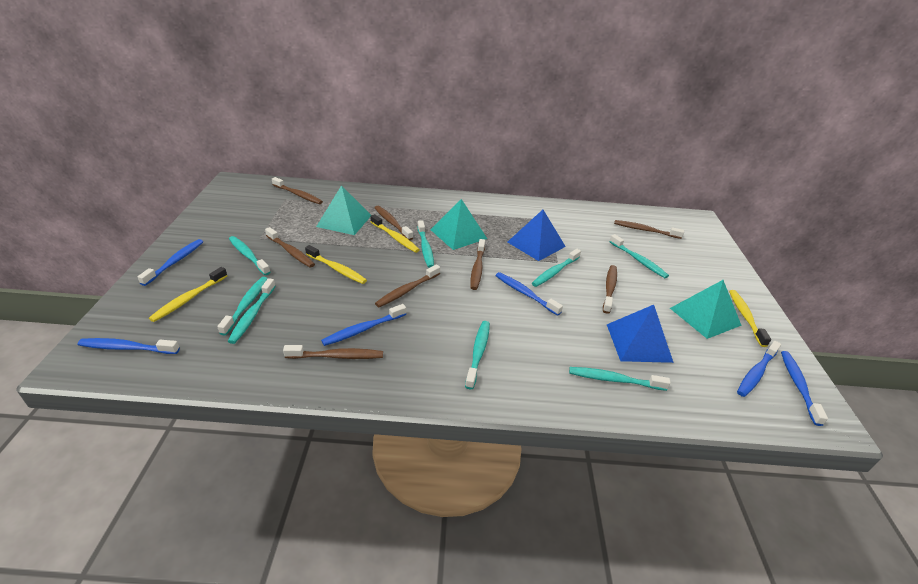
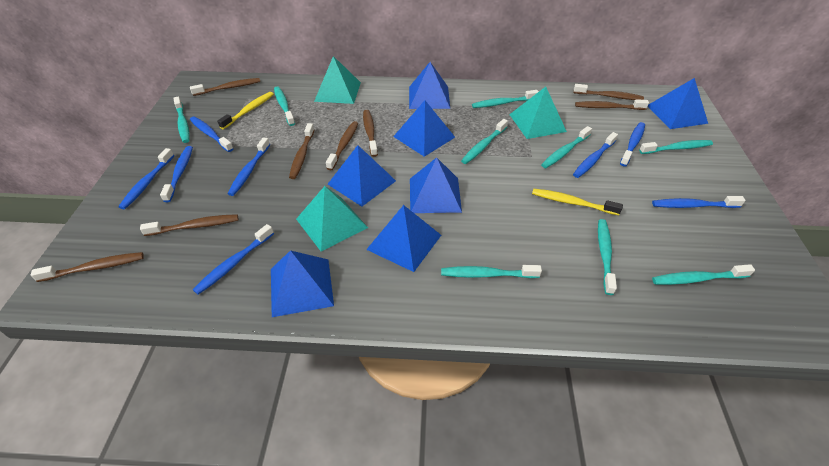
blue pyramid: [508,210,566,261] [607,305,674,363] = 2 -> [271,250,334,317] [328,145,396,207] [366,205,441,272] [393,100,455,157] [409,62,450,109] [410,157,462,213] [648,78,708,129] = 7
blue toothbrush: [77,338,180,354] [137,239,203,286] [321,304,406,346] [495,272,563,316] [737,341,781,397] [781,351,828,426] = 6 -> [118,148,174,209] [160,146,193,202] [190,116,234,152] [193,224,274,295] [227,137,270,196] [573,132,618,178] [620,122,645,167] [652,196,746,208] = 8
turquoise toothbrush: [217,277,268,336] [228,278,275,344] [229,236,271,275] [418,220,434,268] [465,321,490,389] [532,249,581,287] [569,367,671,391] [610,234,669,278] = 8 -> [173,96,190,143] [274,87,295,126] [441,265,542,278] [461,119,508,164] [472,90,539,108] [541,126,592,168] [598,219,617,295] [639,140,713,154] [652,264,755,285] = 9
yellow toothbrush: [149,267,227,322] [305,245,367,284] [370,214,420,253] [729,290,771,347] = 4 -> [217,92,274,129] [532,189,623,215] = 2

